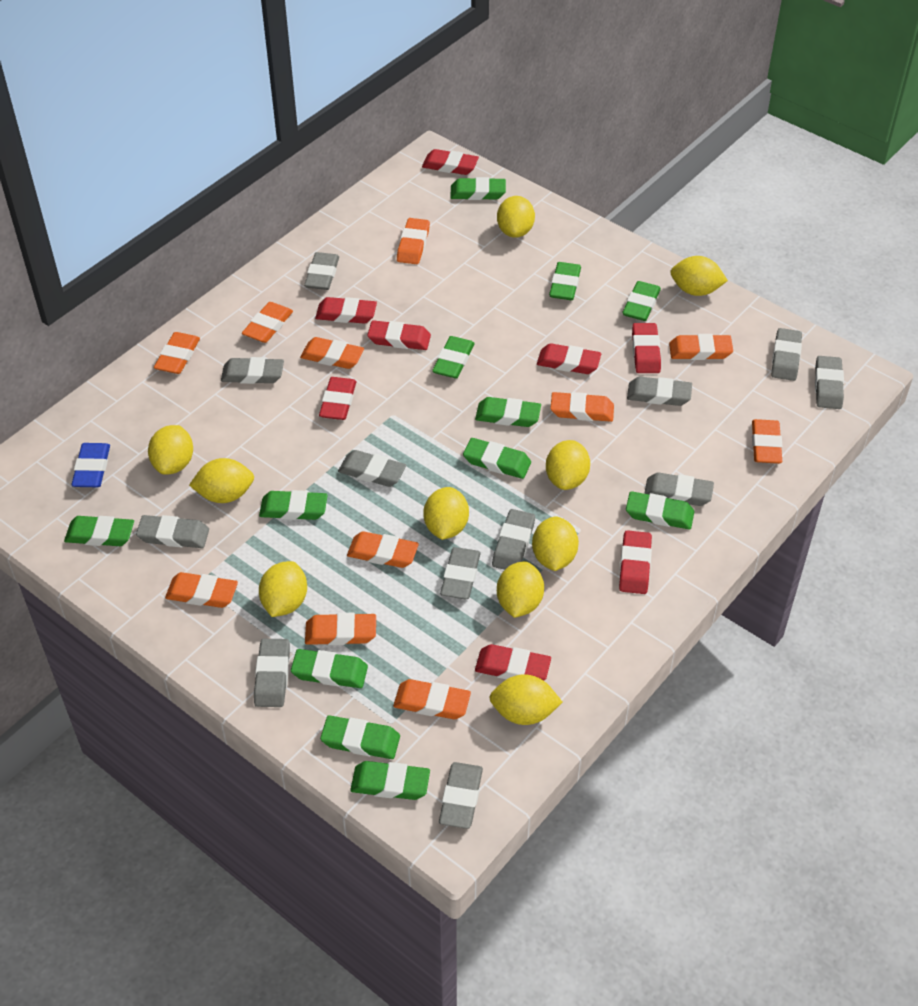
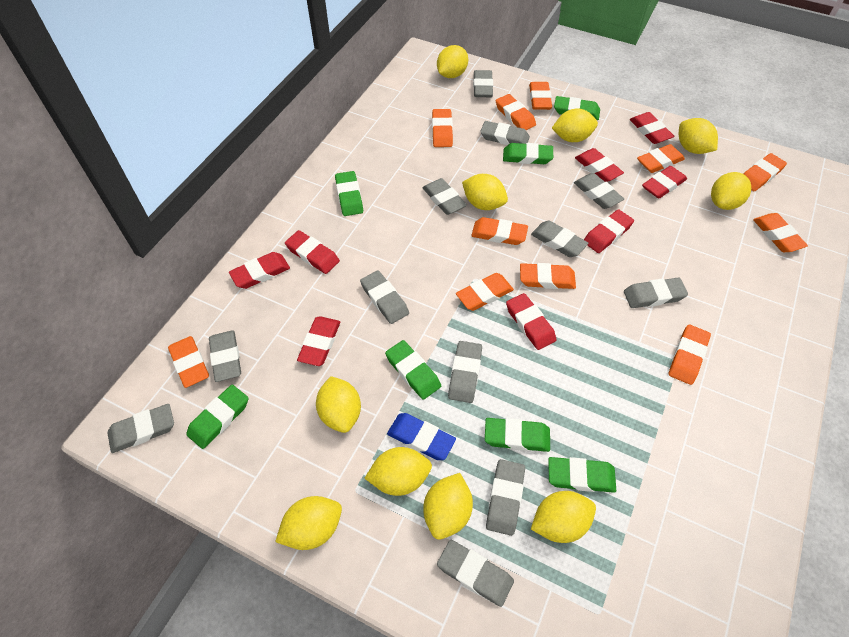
green eraser: [64,516,134,546] [259,490,328,520] [291,649,368,688] [320,715,400,759] [350,761,430,800] [432,336,475,378] [450,177,506,200] [463,438,531,479] [475,397,541,427] [549,262,581,300] [622,281,661,321] [626,491,694,529] = 12 -> [186,385,249,449] [335,171,363,216] [385,340,441,400] [485,418,550,452] [503,143,553,164] [548,457,616,493] [554,96,600,120] = 7

